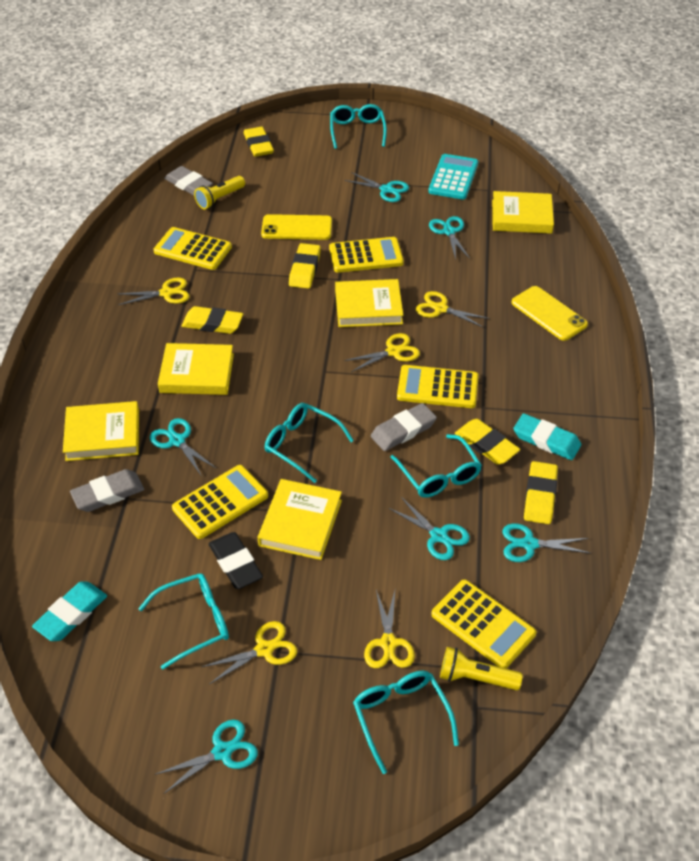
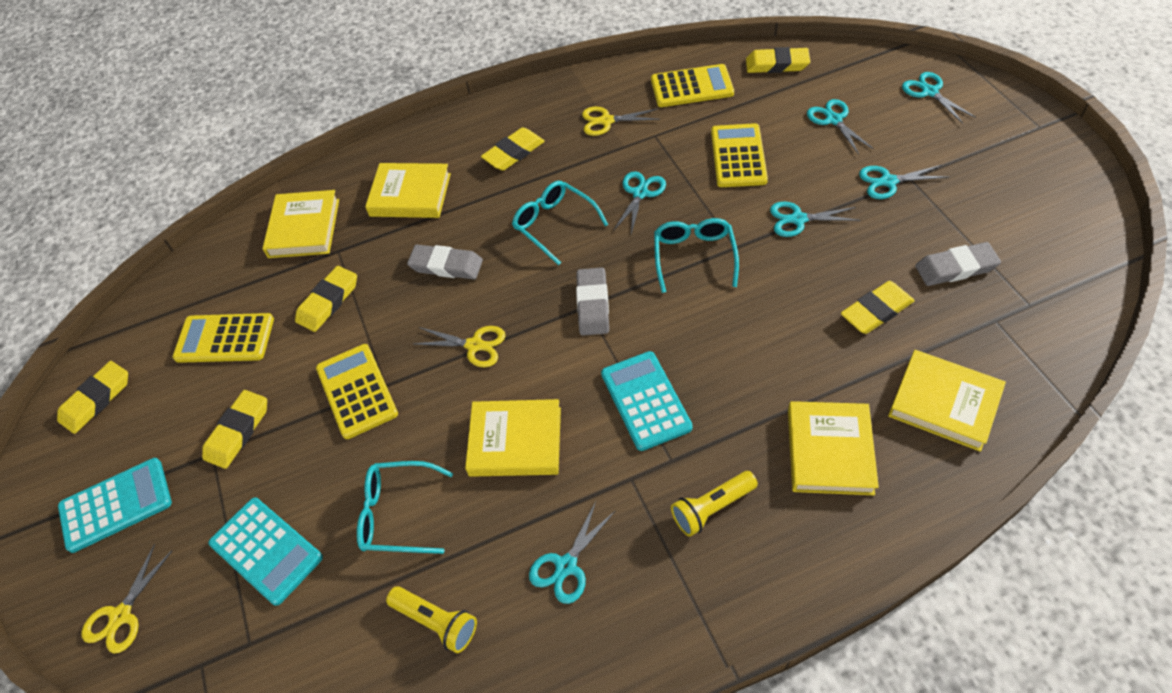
black eraser: [209,532,263,589] = 1 -> none = 0
turquoise calculator: [428,154,478,200] = 1 -> [58,458,172,553] [208,498,323,606] [601,351,693,451] = 3
turquoise eraser: [32,582,107,641] [513,413,581,460] = 2 -> none = 0
turquoise glasses: [138,573,229,670] [265,403,354,483] [330,104,387,149] [353,671,459,774] [391,434,482,498] = 5 -> [357,461,453,554] [512,181,608,266] [654,218,739,293] = 3
yellow calculator: [154,227,232,270] [172,465,268,539] [329,237,404,273] [397,365,479,408] [431,579,536,668] = 5 -> [173,313,274,363] [316,344,398,439] [651,64,734,107] [711,123,768,187] = 4
yellow eraser: [182,306,243,334] [244,127,274,157] [289,243,321,289] [455,419,520,465] [524,461,558,524] = 5 -> [57,361,128,434] [202,390,267,469] [295,266,357,332] [481,127,545,171] [746,47,810,73] [841,281,915,334] = 6
yellow phone: [261,214,332,240] [511,286,588,341] = 2 -> none = 0
yellow scissors: [118,277,190,305] [202,621,297,684] [344,333,420,372] [364,590,415,668] [416,291,489,328] = 5 -> [82,544,173,653] [414,326,506,367] [582,107,660,136] = 3

